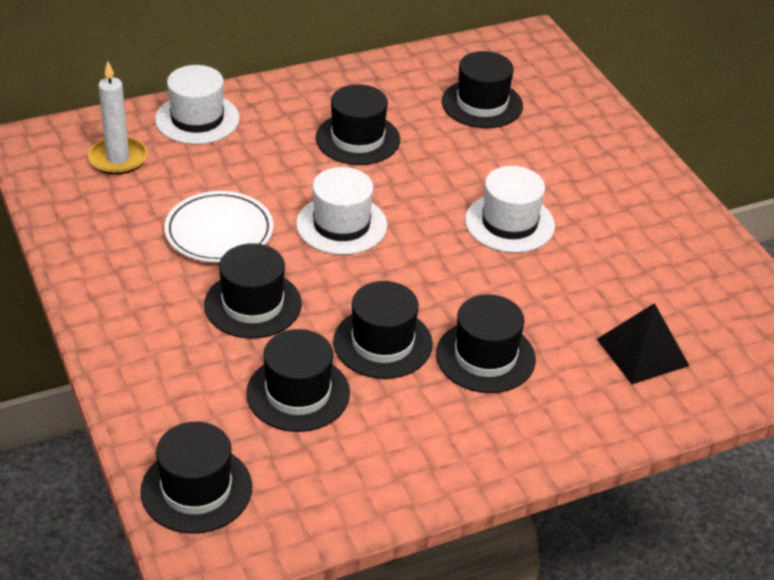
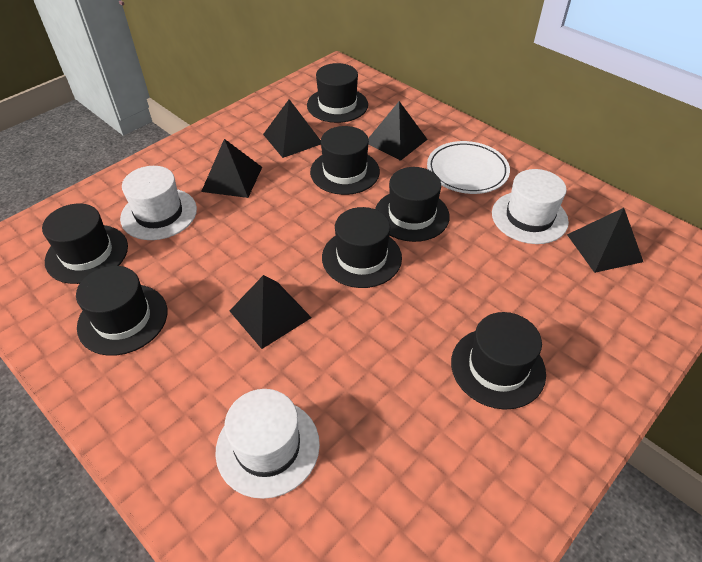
black pyramid: [597,303,689,384] = 1 -> [201,139,262,198] [230,275,312,349] [263,99,321,158] [368,101,428,161] [567,208,643,273] = 5
white candle: [88,61,147,175] = 1 -> none = 0

